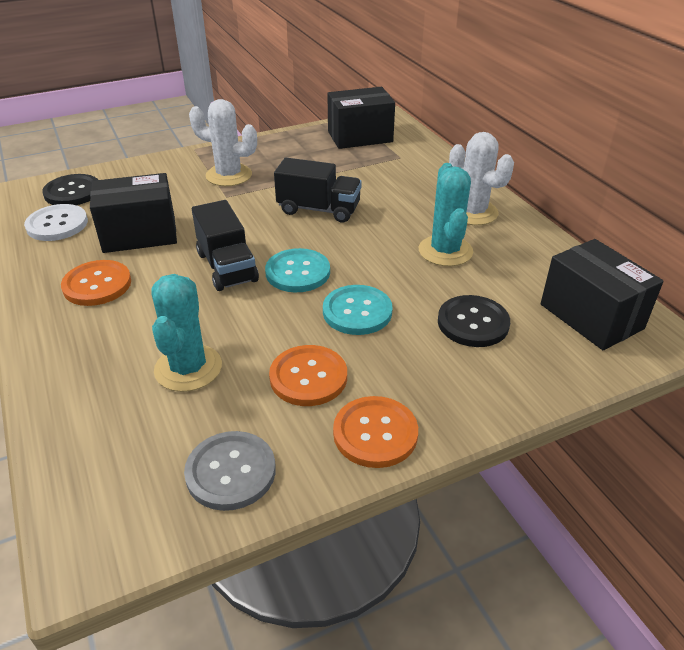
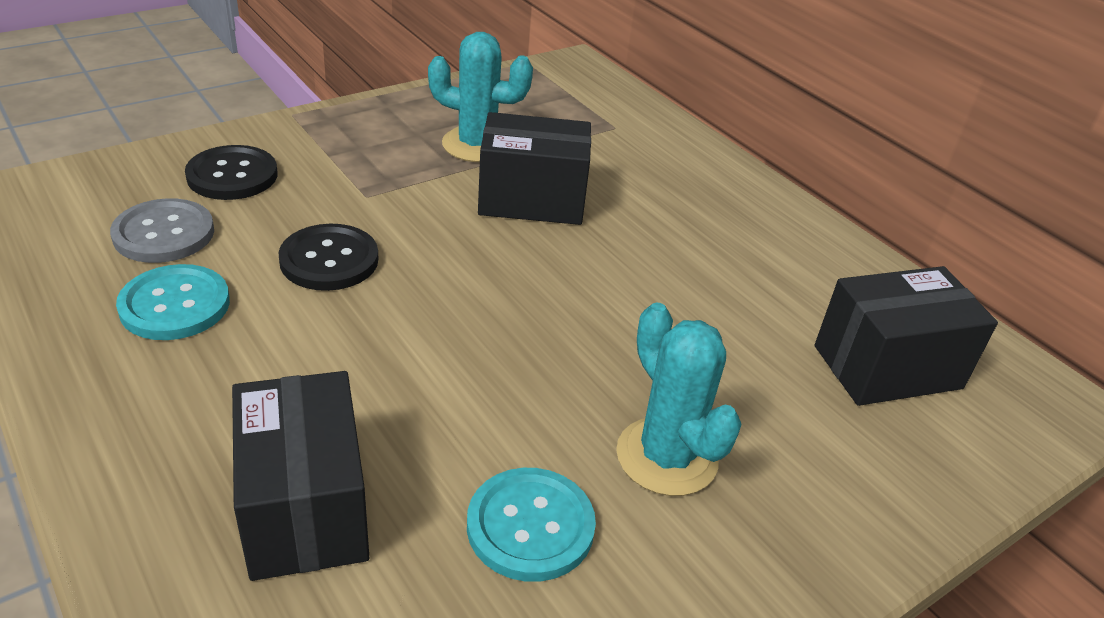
black truck: [192,200,259,291] [274,158,362,223] = 2 -> none = 0
orange button: [61,260,131,306] [269,345,347,406] [333,396,418,468] = 3 -> none = 0
white button: [24,204,88,241] = 1 -> none = 0
white cactus: [189,99,257,186] [449,132,514,225] = 2 -> none = 0

